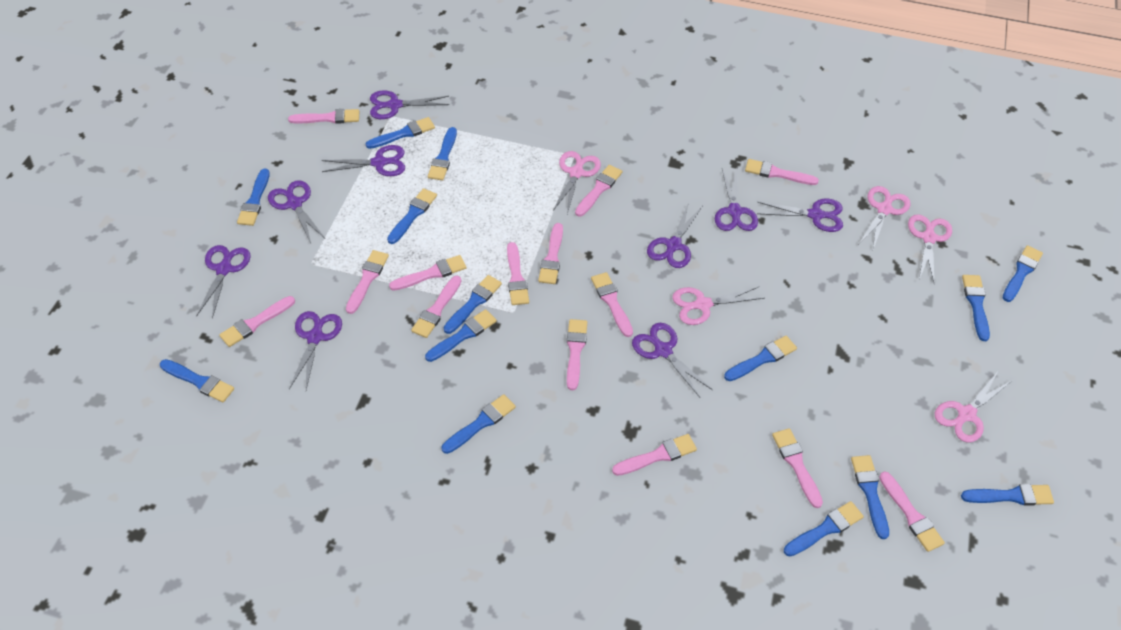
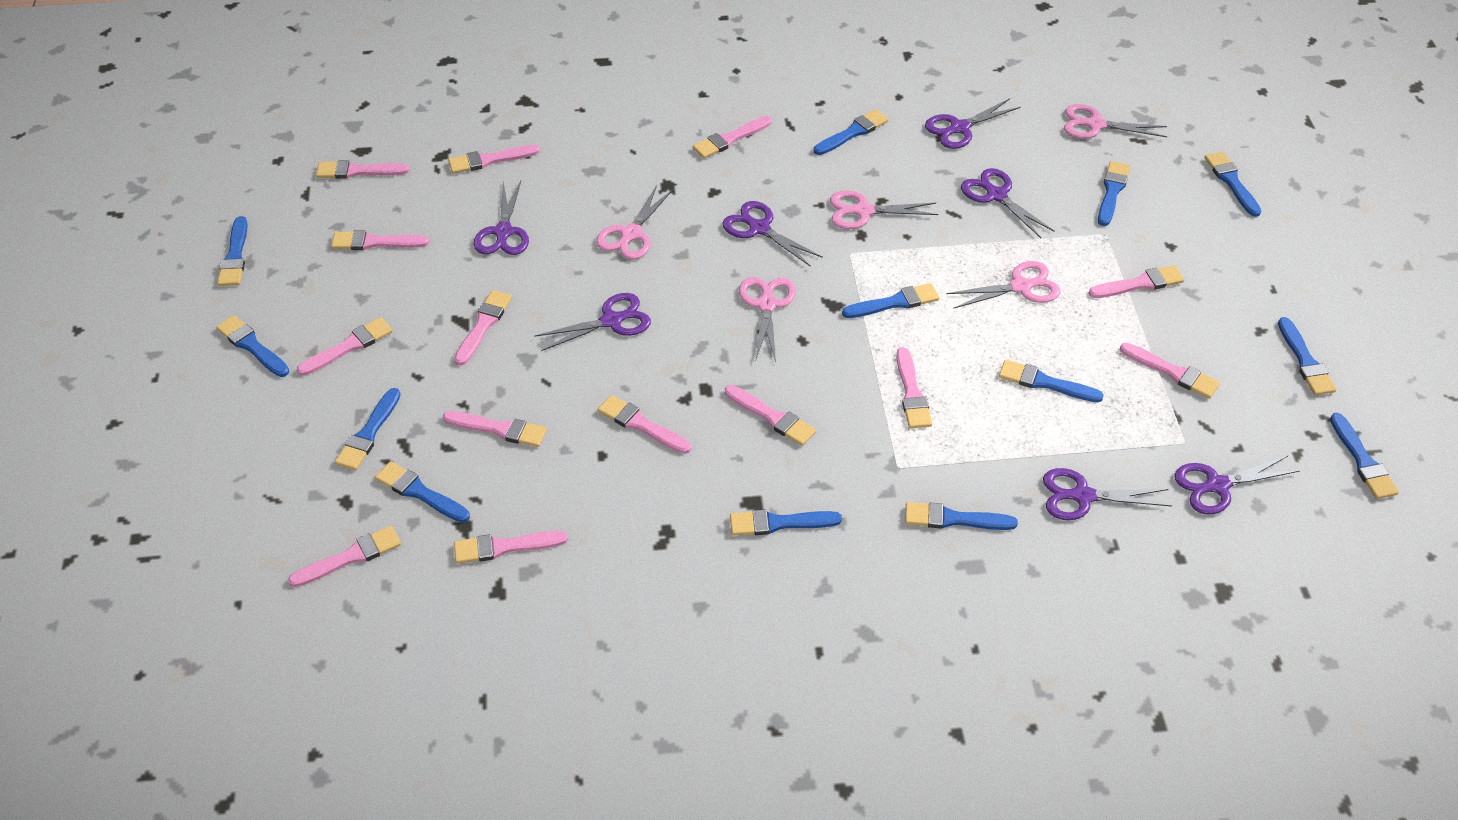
blue brush: [160,359,234,402] [237,169,270,226] [366,117,435,149] [387,188,437,244] [425,309,497,362] [428,127,457,180] [442,394,516,454] [444,275,502,334] [724,336,797,381] [784,501,864,557] [851,455,889,539] [961,484,1054,506] [962,275,990,341] [1003,245,1043,302] = 14 -> [216,315,289,377] [218,216,248,286] [335,388,401,470] [375,461,470,523] [730,509,842,536] [814,109,889,155] [842,283,939,318] [905,502,1018,530] [999,360,1104,402] [1098,161,1130,226] [1204,152,1261,217] [1278,317,1336,395] [1330,413,1399,499] = 13
purple scissors: [196,245,251,319] [268,180,325,243] [289,311,342,390] [322,145,405,176] [370,90,449,119] [632,323,713,397] [647,202,702,268] [715,169,758,231] [757,198,843,232] = 9 -> [474,181,529,255] [534,293,651,351] [722,201,823,267] [925,98,1021,149] [961,168,1055,238] [1043,468,1172,520] [1174,456,1300,515] = 7

